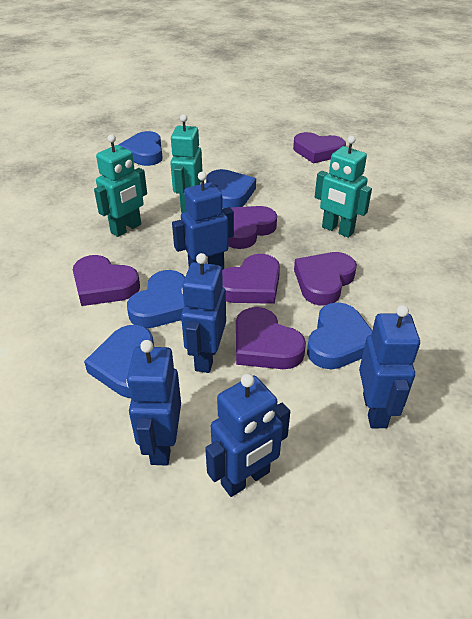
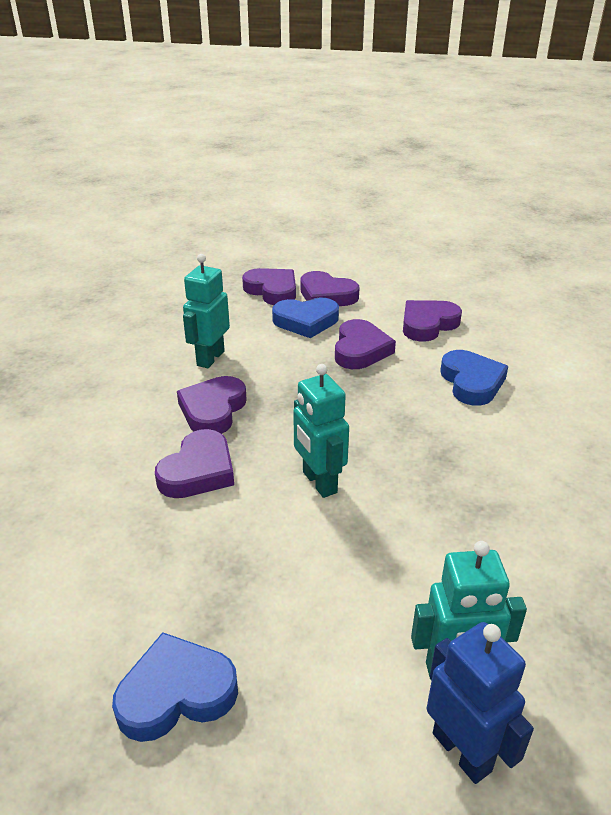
blue heart: [84,325,154,398] [119,131,163,166] [127,270,185,328] [206,169,256,209] [307,302,372,369] = 5 -> [112,632,238,742] [272,298,339,338] [440,350,508,406] = 3
blue robot: [126,340,181,466] [172,172,234,270] [181,253,226,373] [205,374,290,497] [359,305,420,428] = 5 -> [427,622,534,784] = 1

